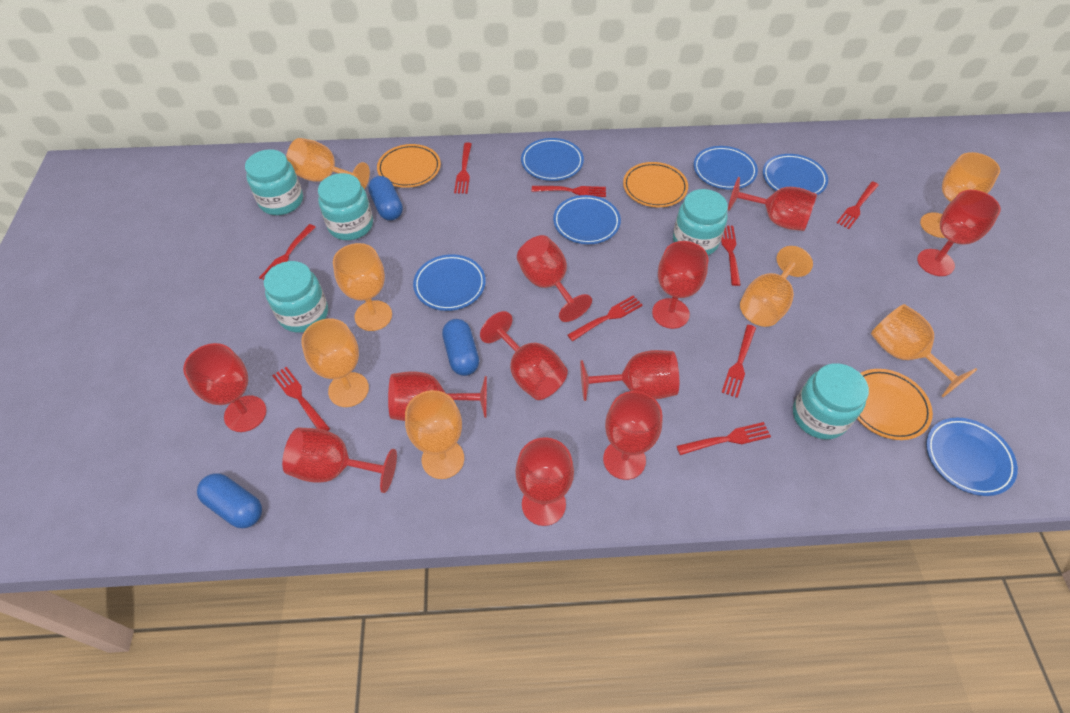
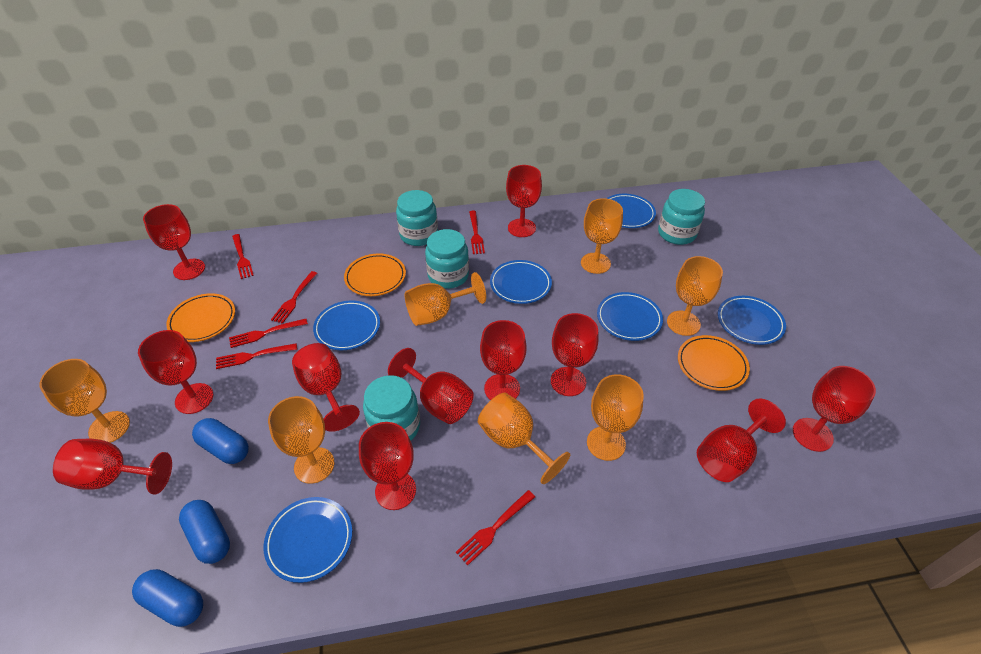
red fork: [259,224,315,280] [272,367,330,431] [454,142,472,194] [532,186,606,197] [567,295,643,341] [677,422,771,455] [721,226,741,286] [722,325,756,398] [837,181,879,229] = 9 -> [216,343,297,369] [229,319,308,348] [232,234,254,279] [271,271,318,324] [456,490,535,565] [469,211,485,254] = 6
turquoise jar: [245,149,303,215] [264,261,328,333] [318,173,373,240] [673,189,728,255] [793,363,869,439] = 5 -> [363,375,420,440] [396,190,438,246] [425,229,469,289] [658,189,705,245] = 4

